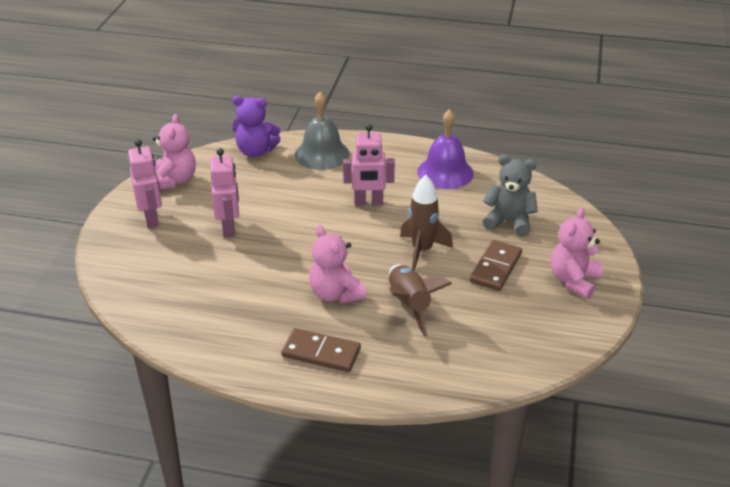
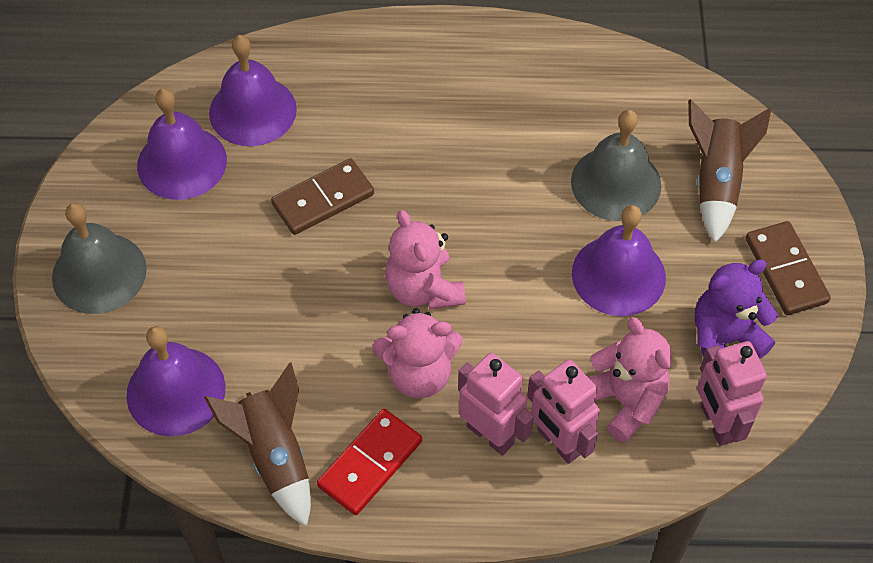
grey bell: [295,92,349,170] = 1 -> [52,203,147,314] [571,110,661,221] = 2
grey teddy bear: [483,155,538,237] = 1 -> none = 0
purple bell: [417,109,474,189] = 1 -> [126,326,226,436] [137,88,227,200] [209,35,297,146] [572,205,666,316] = 4
red domino: none = 0 -> [317,409,422,515] = 1

